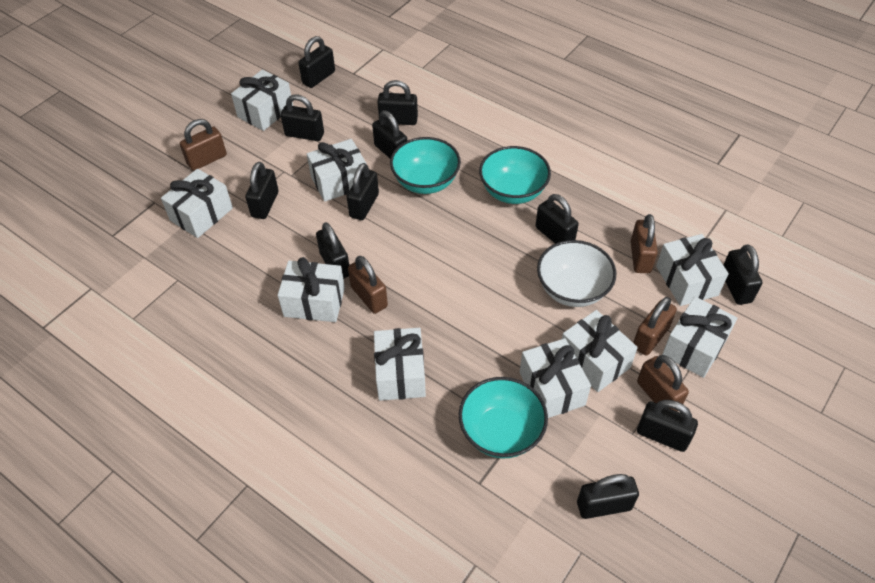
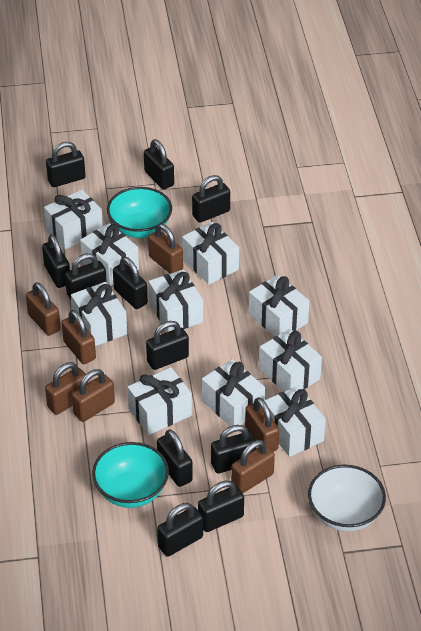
brown padlock: [180,119,227,171] [348,256,388,314] [631,214,658,273] [633,297,677,356] [637,355,689,412] = 5 -> [26,282,61,336] [45,362,88,415] [62,310,96,364] [72,369,115,422] [148,224,183,274] [231,440,275,493] [245,397,279,452] = 7
turquoise bowl: [390,137,461,194] [459,377,548,459] [479,146,551,204] = 3 -> [92,442,169,508] [107,187,172,238] = 2
white gift: [161,169,233,238] [231,70,293,131] [278,257,345,322] [307,139,366,202] [374,328,426,401] [520,338,591,418] [562,310,638,392] [656,234,729,306] [662,297,737,378] = 9 -> [44,190,103,249] [71,282,127,346] [80,223,139,286] [128,367,192,435] [149,270,203,332] [182,222,239,285] [202,359,265,426] [249,275,309,337] [259,329,322,392] [264,386,326,457] = 10

